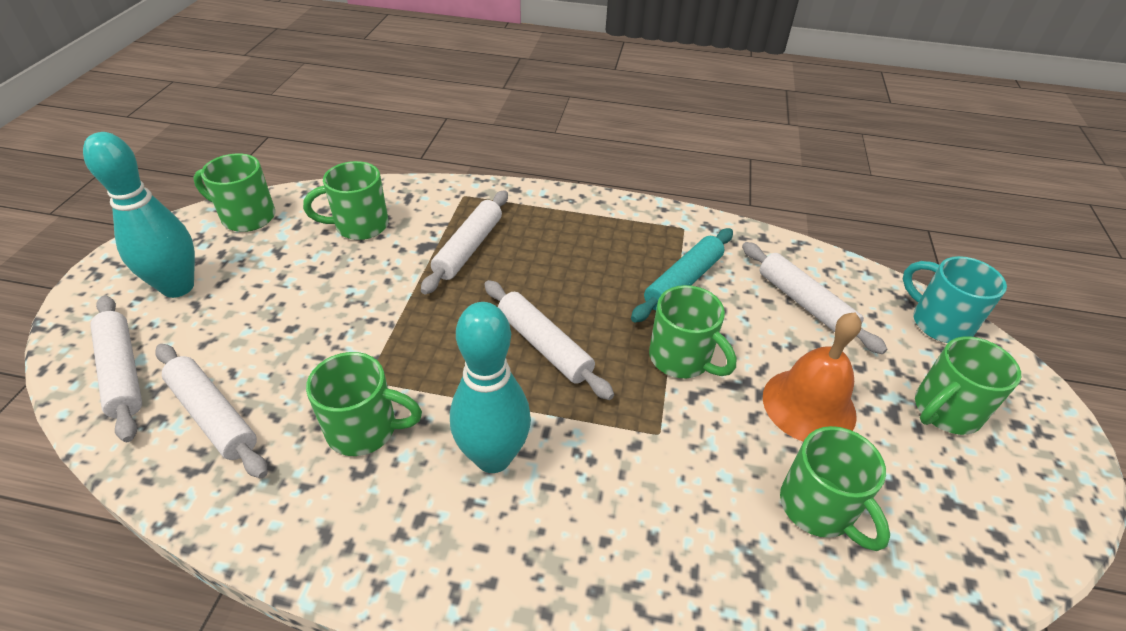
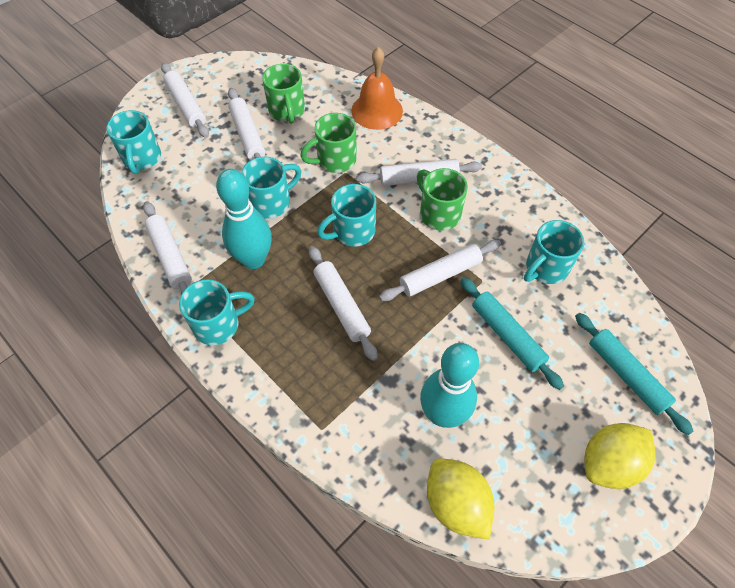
green mug: [194,153,275,232] [303,161,388,240] [306,352,422,456] [649,285,736,378] [780,426,890,551] [915,336,1021,435] = 6 -> [262,64,305,124] [300,113,357,173] [417,168,468,231] = 3
turquoise mug: [903,256,1007,343] = 1 -> [107,110,161,174] [179,279,255,345] [241,157,301,218] [317,184,376,247] [524,220,584,284] = 5
turquoise rolling pin: [631,228,733,323] = 1 -> [460,277,564,390] [575,313,693,435] = 2
white rolling pin: [90,295,142,442] [155,344,268,479] [421,190,508,295] [484,280,614,400] [742,242,887,354] = 5 -> [143,201,192,294] [161,63,209,138] [228,88,265,160] [309,246,378,361] [357,159,482,186] [379,240,501,301] = 6
yellow lemon: none = 0 -> [427,458,494,540] [585,423,656,489] = 2

